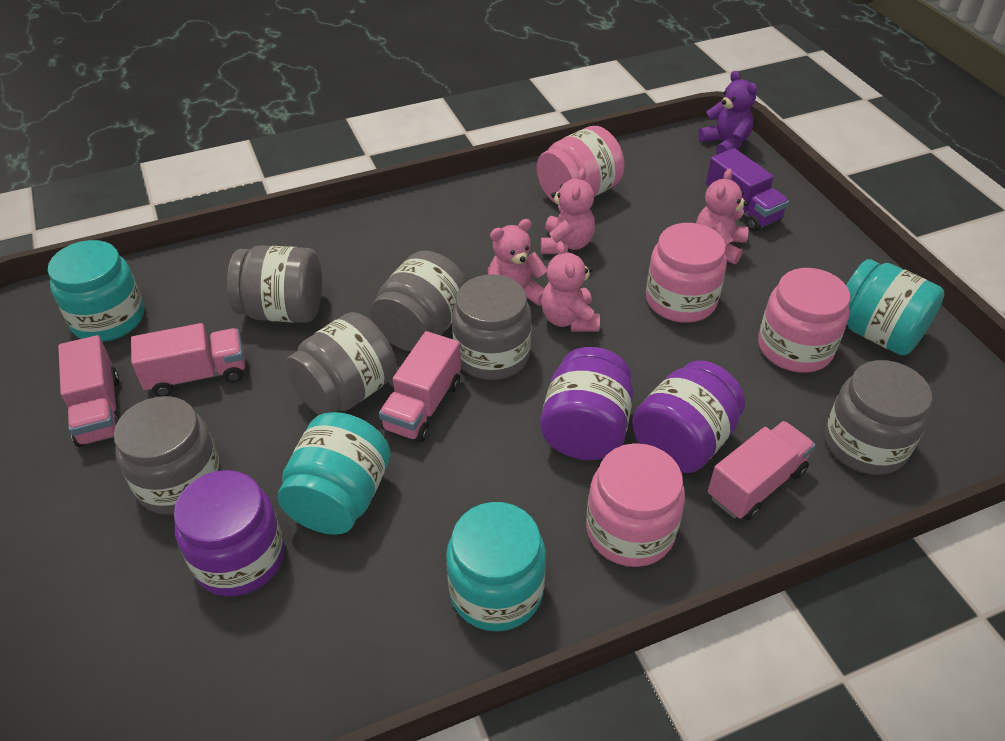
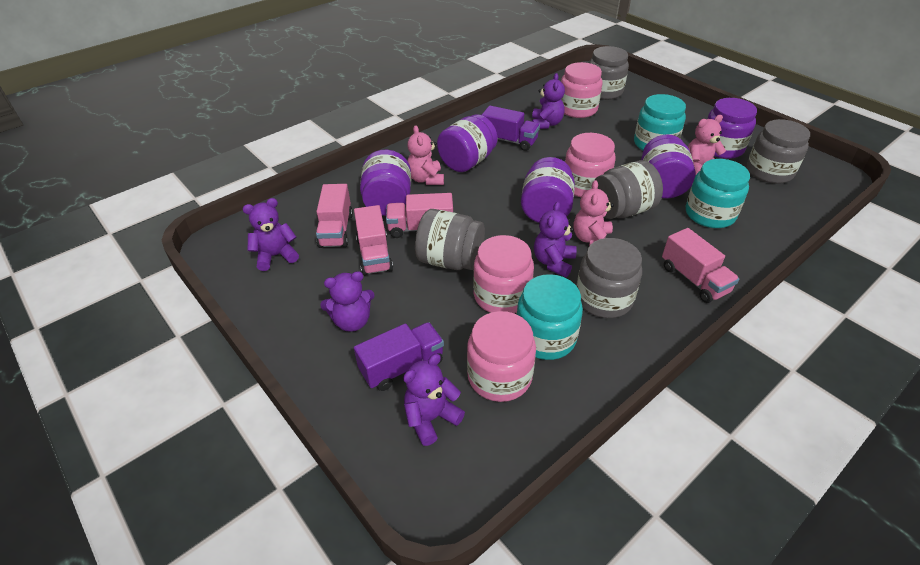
grey jar: [114,396,222,515] [227,245,322,323] [285,312,396,415] [370,251,467,351] [452,274,532,380] [825,360,932,475] = 6 -> [415,209,485,270] [577,238,642,318] [589,46,629,100] [594,160,663,219] [747,119,810,184] = 5
pink teddy bear: [488,219,547,306] [541,169,595,254] [541,242,600,332] [696,168,748,264] = 4 -> [407,125,444,185] [574,180,614,246] [688,115,726,176] = 3
purple jar: [174,470,285,596] [540,347,634,460] [632,360,745,473] = 3 -> [360,150,411,216] [437,114,497,172] [521,157,575,223] [641,134,696,199] [707,98,757,159] = 5
purple teddy bear: [698,71,757,155] = 1 -> [243,198,299,271] [320,271,375,332] [403,354,465,446] [532,73,565,129] [534,202,577,277] = 5
purple truck: [706,148,789,231] = 1 -> [354,322,444,391] [482,106,540,151] = 2
turquoise jar: [48,240,144,342] [277,412,390,535] [446,502,546,631] [846,259,945,355] = 4 -> [517,274,583,360] [634,94,686,150] [686,159,750,228] = 3

